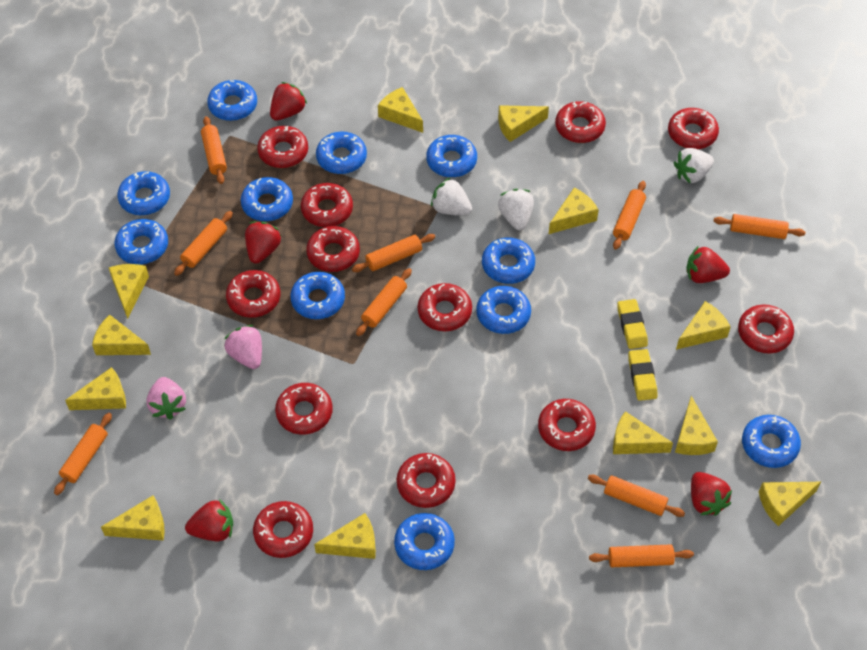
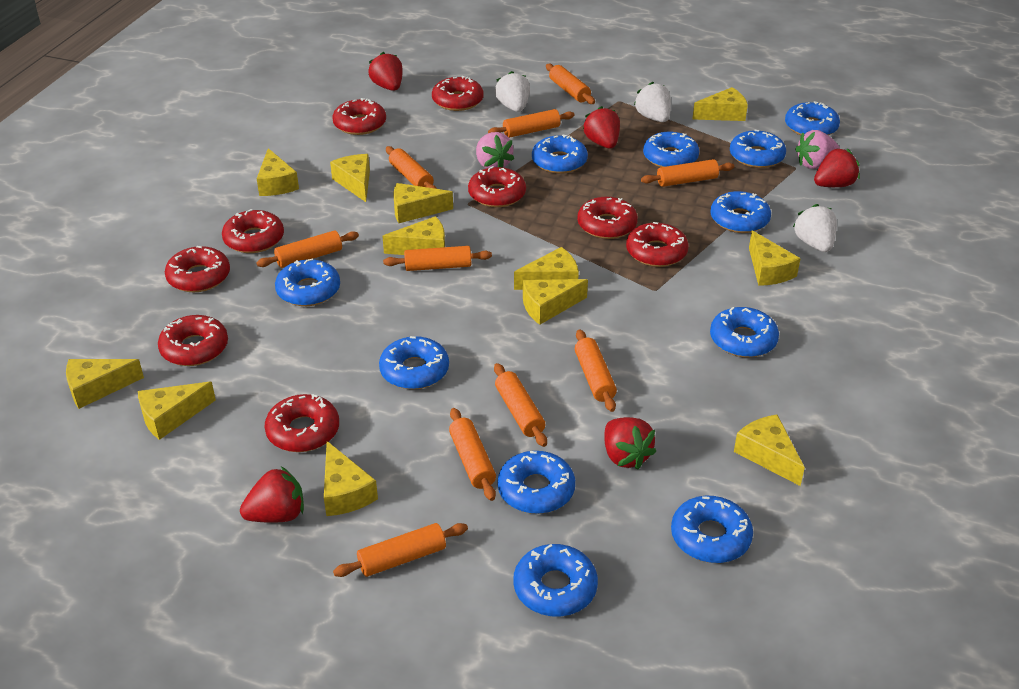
orange rolling pin: [54,413,112,495] [174,211,233,276] [201,116,227,184] [352,234,435,272] [356,268,412,336] [588,475,685,517] [589,544,694,567] [613,181,646,250] [714,214,805,239] = 9 -> [256,230,359,268] [333,523,468,577] [383,246,492,271] [386,146,437,189] [449,408,496,501] [488,109,575,138] [494,363,547,447] [546,64,595,104] [575,329,617,412] [641,159,734,187] = 10
red donut: [226,270,280,318] [253,501,313,558] [257,126,308,168] [275,383,333,435] [301,183,353,227] [306,226,360,272] [397,453,456,508] [418,283,472,331] [538,399,596,451] [555,101,606,143] [668,108,719,149] [738,305,794,353] = 12 -> [158,315,228,366] [165,246,230,292] [222,209,284,253] [265,394,339,452] [332,98,386,135] [432,76,484,111] [468,166,526,207] [577,197,638,239] [626,222,689,267] = 9
yellow eraser: [617,299,648,349] [628,349,657,401] = 2 -> none = 0

